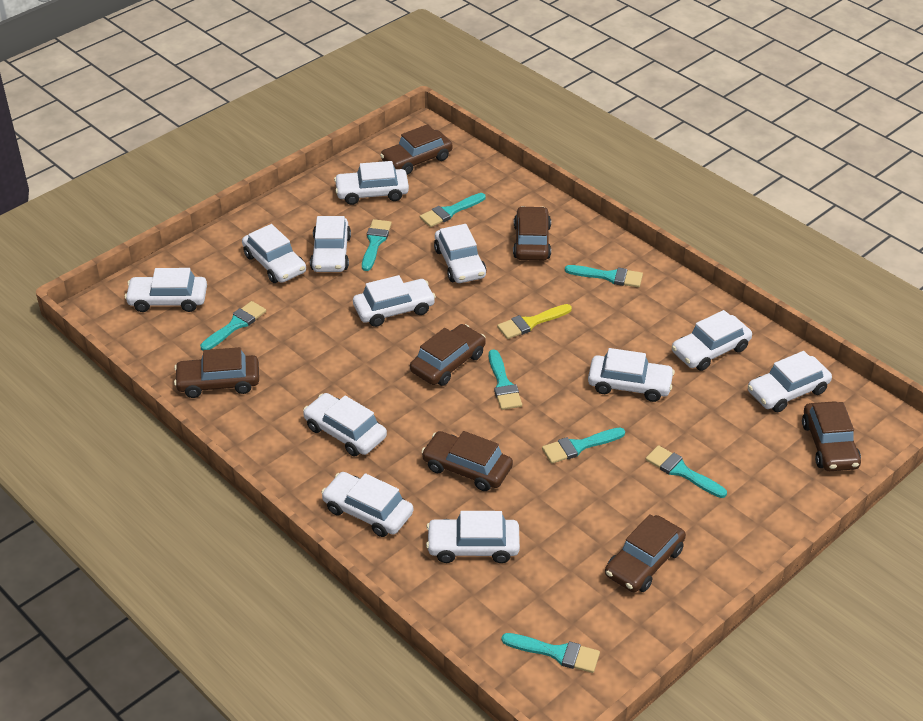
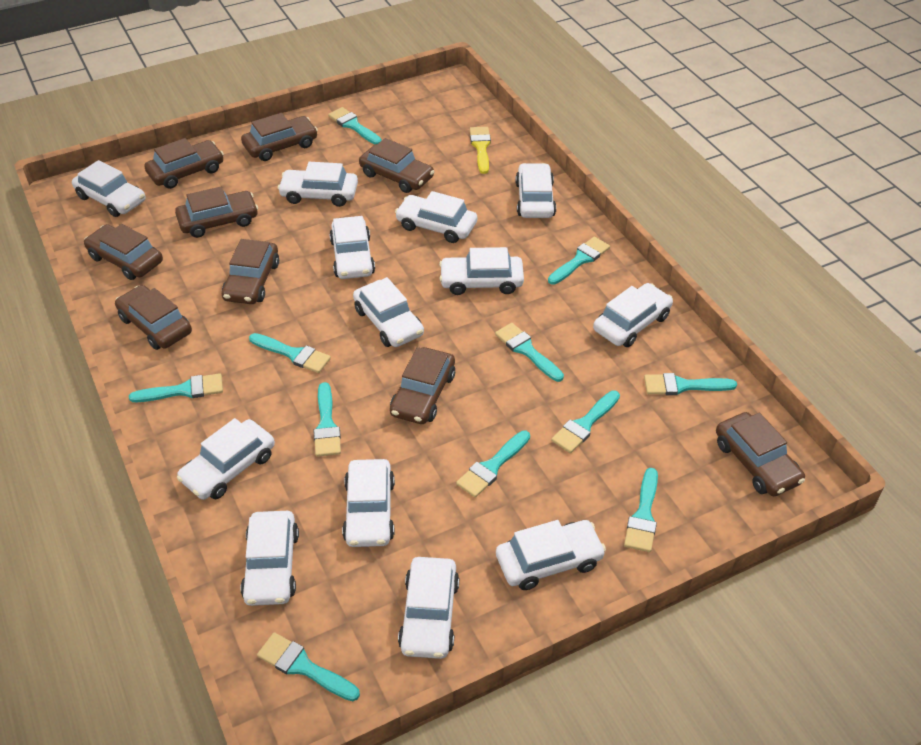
brown car: [174,347,259,398] [380,124,453,175] [410,324,486,386] [421,431,513,491] [513,206,551,261] [605,514,686,593] [802,401,861,471] = 7 -> [84,224,163,280] [115,285,192,350] [144,138,224,189] [175,187,258,238] [222,239,279,304] [241,113,318,161] [359,138,434,193] [390,347,455,424] [716,412,805,496] = 9
turquoise brush: [200,301,266,351] [362,219,392,271] [420,193,486,227] [489,349,522,410] [502,633,600,673] [542,427,625,464] [565,265,643,287] [646,445,727,498] = 8 -> [129,373,223,402] [249,333,331,373] [257,632,360,701] [314,382,341,457] [328,107,382,144] [456,430,530,497] [495,323,564,382] [548,237,610,285] [551,391,620,453] [624,468,658,552] [644,373,737,395] = 11
white car: [125,268,207,312] [242,224,306,283] [303,393,387,456] [310,216,351,272] [321,472,413,537] [334,161,409,205] [353,275,436,327] [426,511,520,563] [434,224,486,283] [588,348,675,402] [672,310,752,371] [748,351,832,412] = 12 -> [72,160,146,217] [177,418,275,500] [241,511,299,606] [278,162,358,207] [329,216,375,279] [342,459,395,547] [353,277,424,347] [395,191,477,243] [398,557,459,659] [439,247,524,295] [496,520,606,590] [515,163,556,218] [593,283,673,347] = 13

